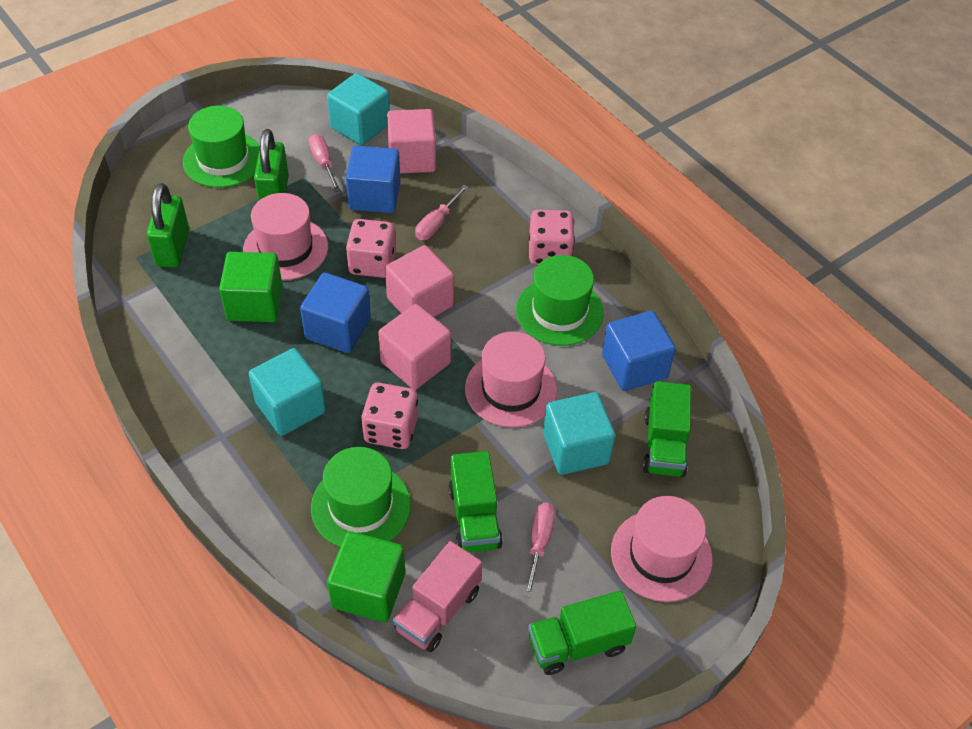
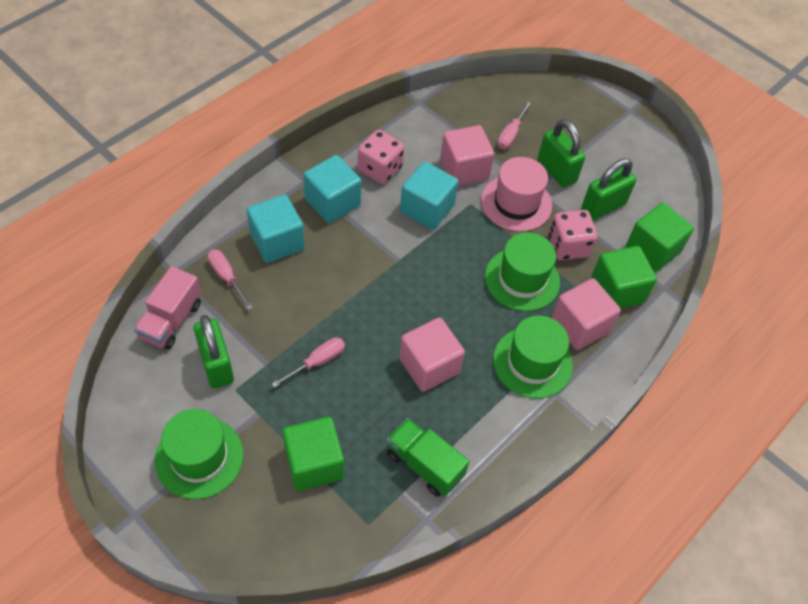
blue cube: [300,273,371,353] [346,146,400,213] [602,311,676,391] = 3 -> none = 0
green cube: [219,252,283,322] [327,531,405,622] = 2 -> [283,417,344,491] [591,246,657,309] [626,203,694,272] = 3
green padlock: [147,183,189,268] [254,129,289,201] = 2 -> [194,315,234,389] [538,119,585,187] [582,158,637,220] = 3
green truck: [448,451,503,552] [528,591,636,675] [643,381,691,477] = 3 -> [387,418,469,497] = 1
pink dice: [346,219,396,278] [361,383,418,449] [529,210,575,265] = 3 -> [358,130,404,184] [549,210,597,260] = 2
pink hat: [243,193,328,281] [465,332,557,428] [611,496,713,602] = 3 -> [481,157,552,232] = 1

